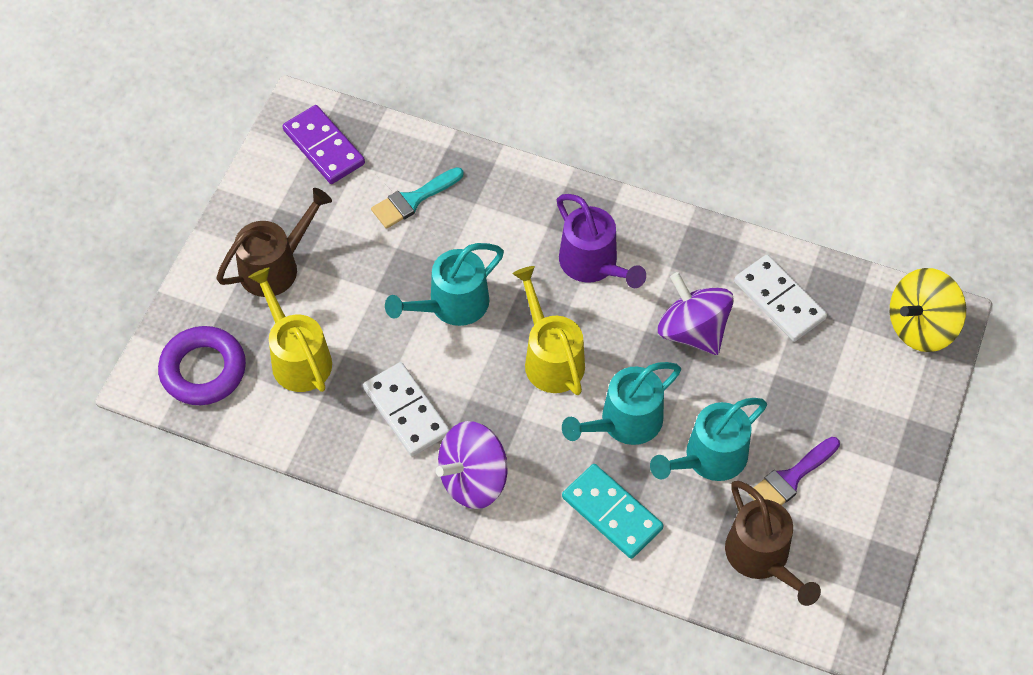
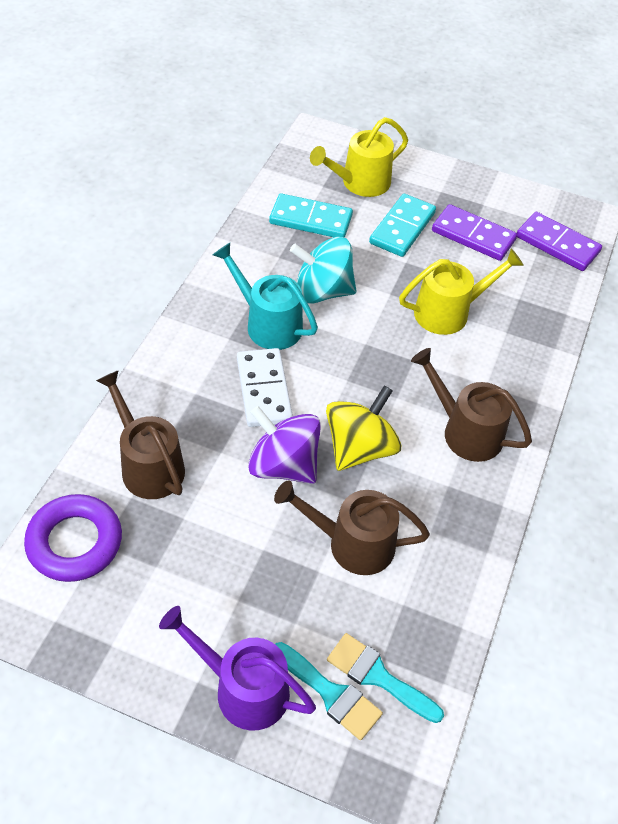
brown watering can: [216,188,332,297] [725,481,821,606] = 2 -> [96,370,185,499] [274,480,430,575] [411,348,532,462] = 3
purple brush: [748,437,840,505] = 1 -> none = 0
purple domino: [282,105,365,184] = 1 -> [432,204,517,261] [517,212,602,271] = 2
purple spinning top: [436,421,507,509] [658,272,734,355] = 2 -> [248,406,321,484] = 1
turquoise brush: [371,167,464,229] = 1 -> [275,642,383,740] [327,633,444,723] = 2
turquoise domino: [562,464,664,559] = 1 -> [269,193,353,238] [369,194,436,257] = 2
turquoise spinning top: none = 0 -> [290,237,356,304] = 1
turquoise watering can: [385,243,504,326] [562,362,681,445] [650,398,767,481] = 3 -> [213,243,318,350] = 1
white domino: [363,362,450,456] [734,255,827,341] = 2 -> [237,348,293,427] = 1

